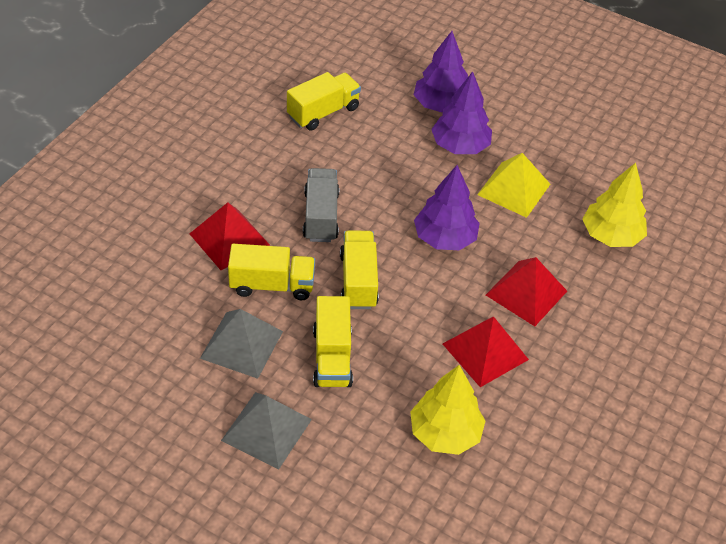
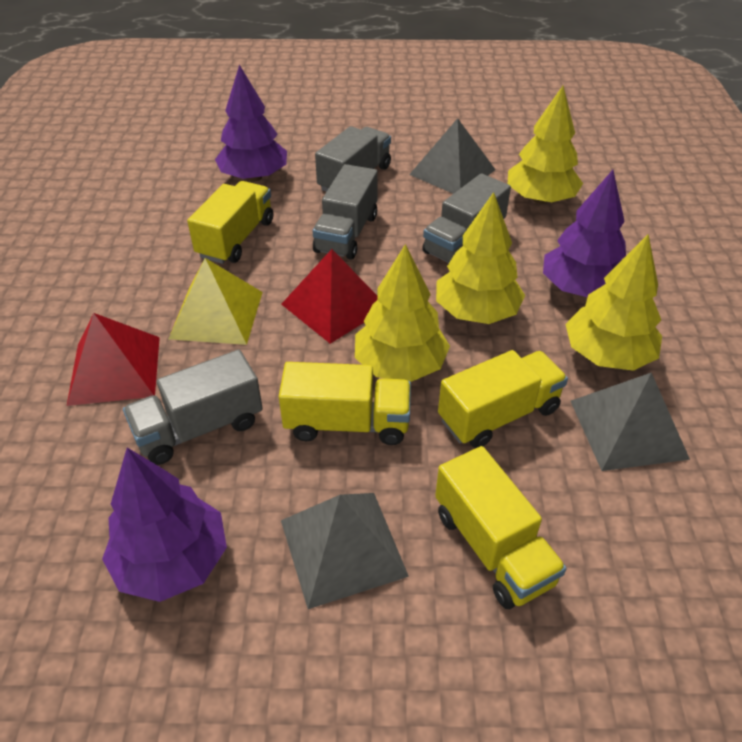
grey pyramid: [200,309,283,379] [221,392,312,470] = 2 -> [281,493,409,609] [409,118,496,194] [571,372,690,471] = 3
grey truck: [303,168,339,242] = 1 -> [123,349,263,465] [313,164,378,260] [315,126,391,192] [422,174,511,263] = 4
red pyramid: [189,202,270,270] [443,317,529,387] [486,257,567,326] = 3 -> [67,313,160,406] [281,249,378,344] = 2
yellow tree: [410,365,485,455] [583,163,647,247] = 2 -> [355,244,450,382] [436,192,525,324] [508,86,583,204] [566,234,662,371] = 4

